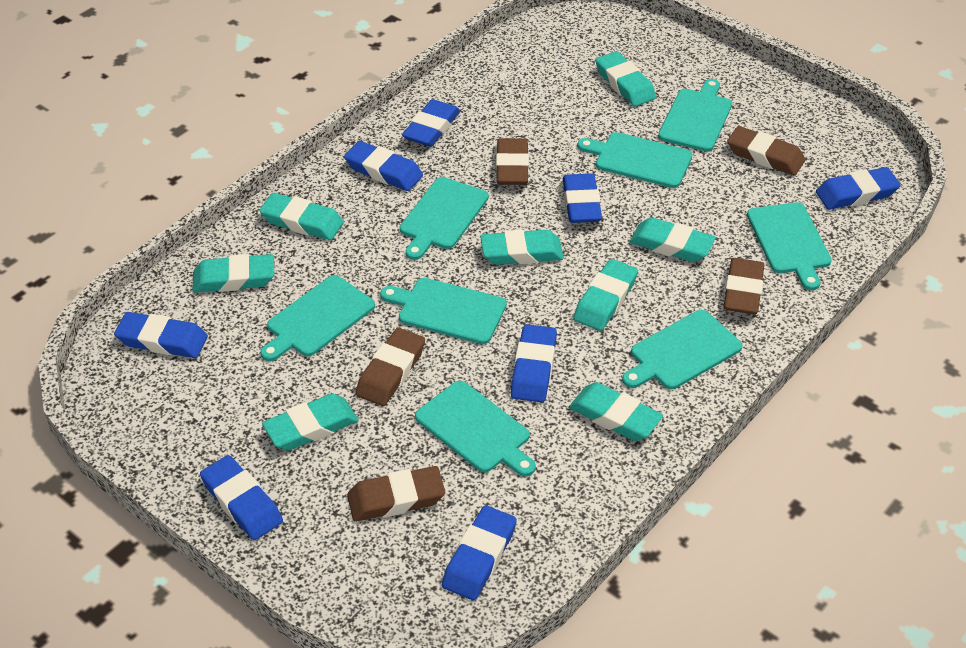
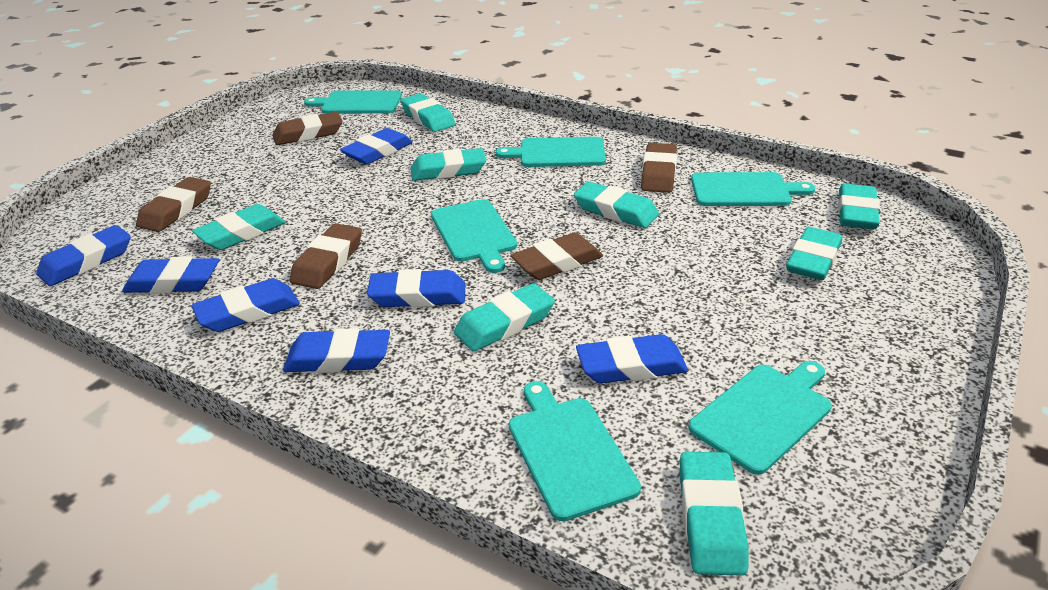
blue eraser: [114,312,208,358] [200,455,283,540] [344,141,423,191] [402,99,460,147] [442,505,517,601] [511,324,557,402] [563,174,602,223] [816,167,900,210] = 8 -> [36,225,131,286] [122,257,219,294] [191,278,300,332] [283,328,390,373] [340,128,413,165] [367,269,465,307] [576,334,688,384] = 7
turquoise cutting board: [260,275,375,361] [380,278,507,344] [400,177,489,260] [415,381,536,476] [577,132,693,188] [622,310,743,389] [658,79,732,152] [747,202,832,290] = 8 -> [304,90,402,114] [431,199,517,273] [496,137,606,167] [509,381,641,521] [688,361,832,475] [691,172,815,206] = 6

